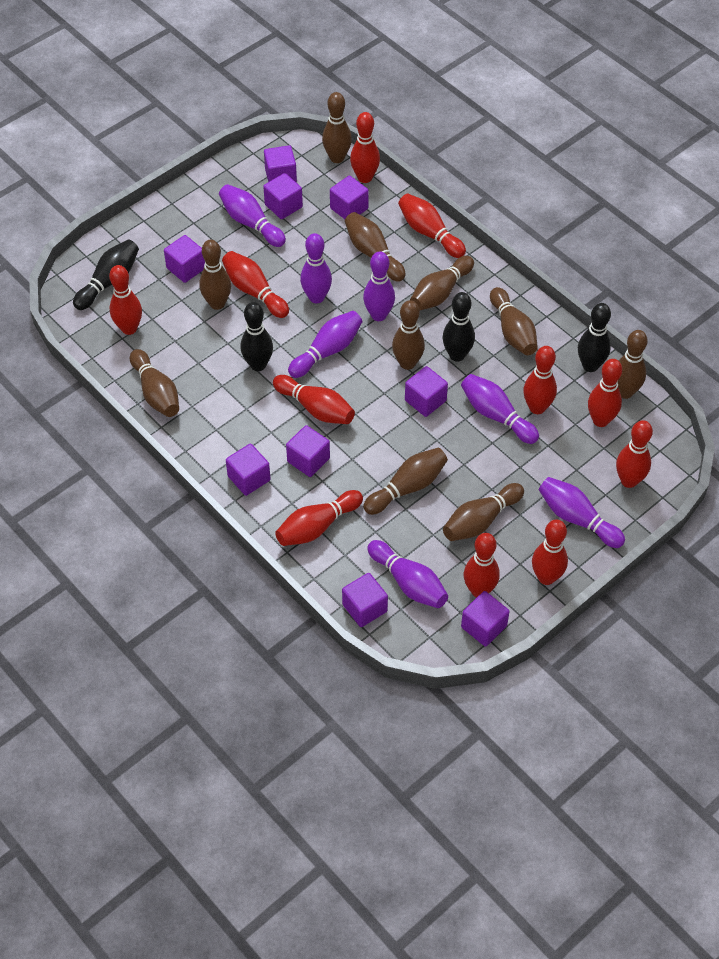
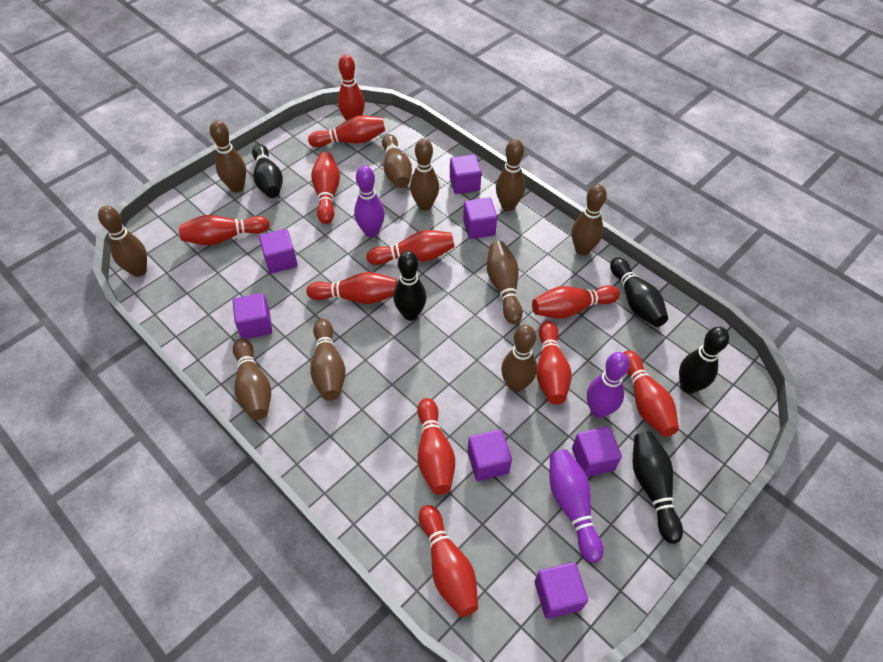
black bowling pin: [73,239,139,310] [241,302,273,371] [443,292,475,362] [578,303,611,372] = 4 -> [252,144,283,198] [393,251,426,321] [610,257,668,327] [633,431,683,544] [679,327,729,394] = 5
purple bowling pin: [219,184,286,247] [288,311,362,378] [300,233,332,303] [363,251,395,321] [367,540,448,608] [461,374,539,444] [539,477,625,548] = 7 -> [354,166,385,237] [550,449,603,563] [587,352,630,418] = 3
purple cube: [164,235,205,283] [226,444,271,496] [263,173,303,219] [264,145,297,183] [286,425,330,477] [330,176,369,219] [342,573,388,627] [405,366,448,417] [461,591,510,647] = 9 -> [233,293,272,339] [259,229,298,273] [450,154,482,194] [463,197,497,239] [467,429,512,481] [535,562,588,619] [572,426,622,477] = 7

